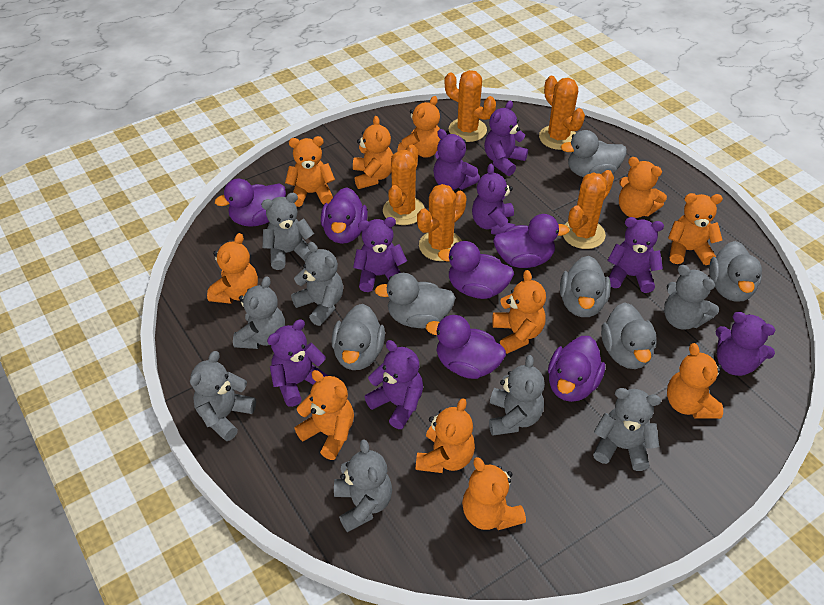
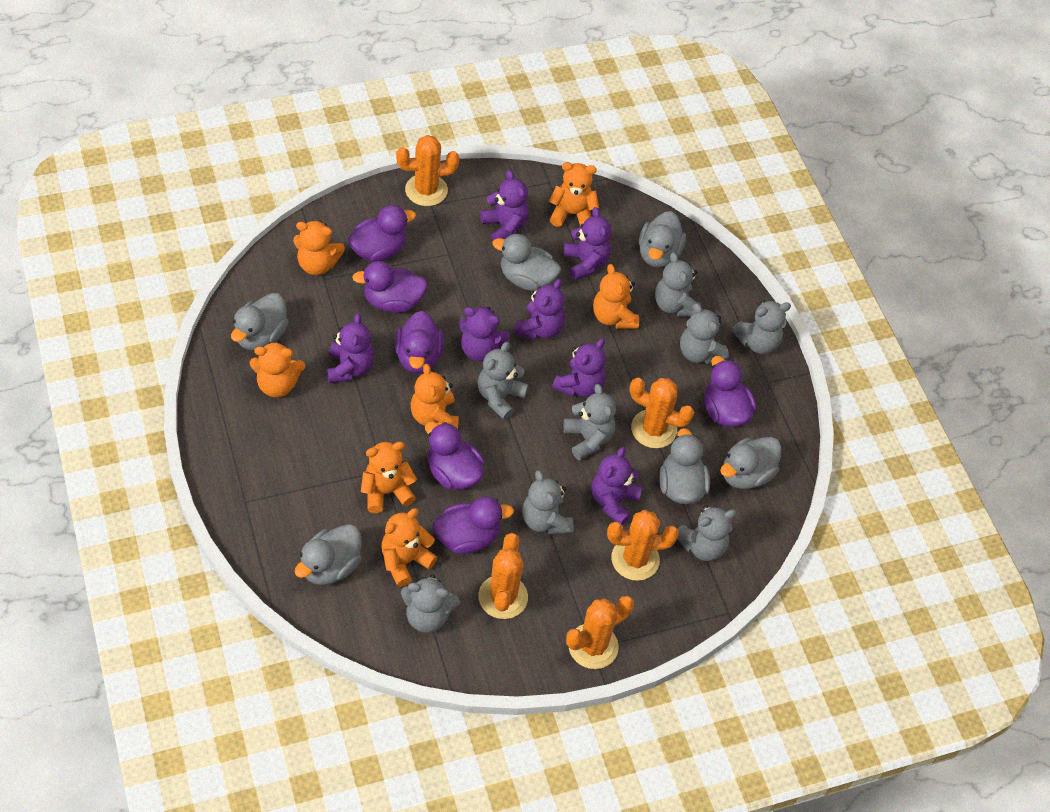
orange teddy bear: [207,233,258,304] [285,136,335,207] [294,370,354,460] [353,116,393,189] [397,96,441,158] [416,398,475,473] [462,457,526,530] [492,270,546,354] [619,157,667,218] [667,343,723,419] [668,193,723,265] = 11 -> [250,341,305,398] [293,220,345,275] [361,442,417,513] [381,508,437,587] [411,364,459,429] [549,162,599,227] [593,264,639,329] = 7
purple teddy bear: [267,319,328,407] [353,217,407,292] [365,340,423,429] [433,129,480,190] [472,164,515,235] [484,101,528,176] [607,217,664,293] [716,312,776,376] = 8 -> [327,313,374,383] [459,306,510,361] [480,170,529,241] [514,279,565,340] [552,338,606,397] [563,207,611,281] [592,447,642,525] = 7

